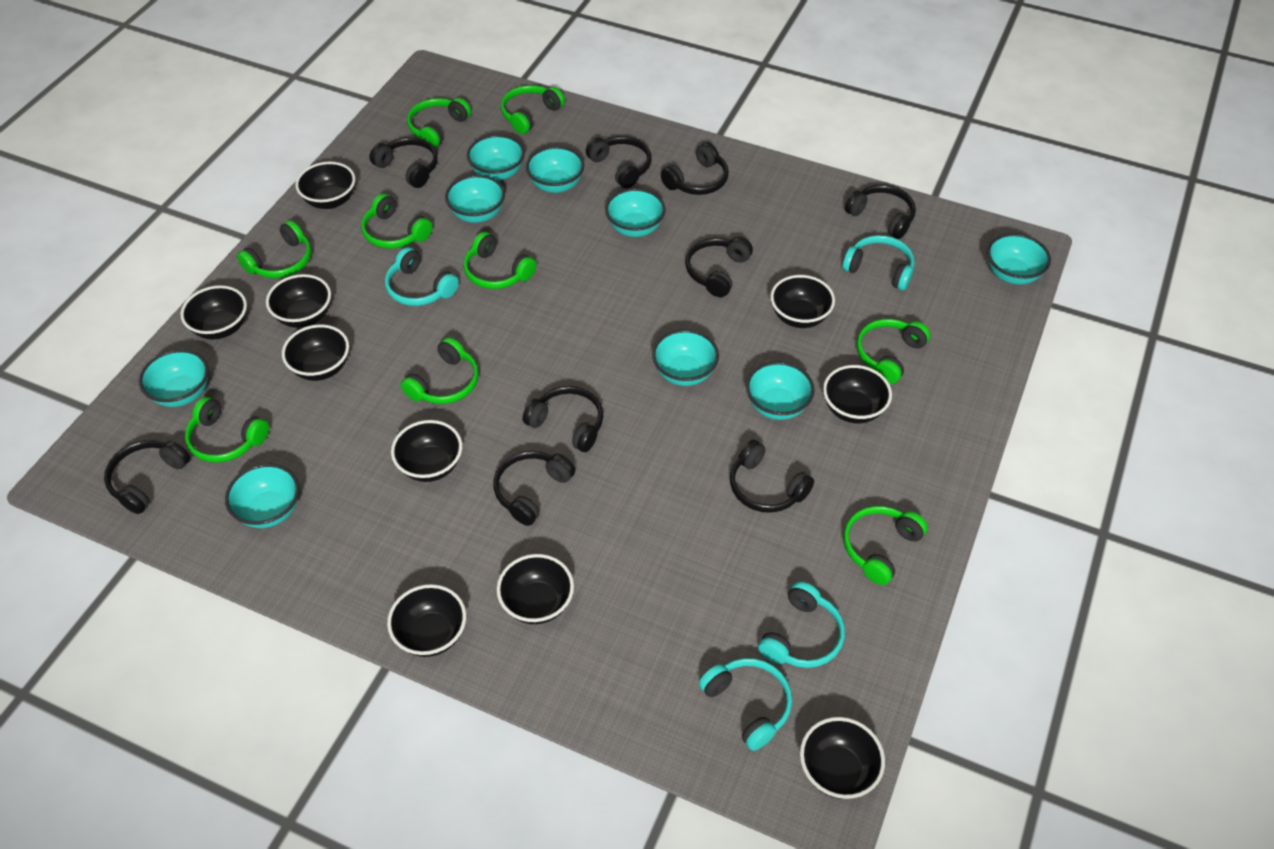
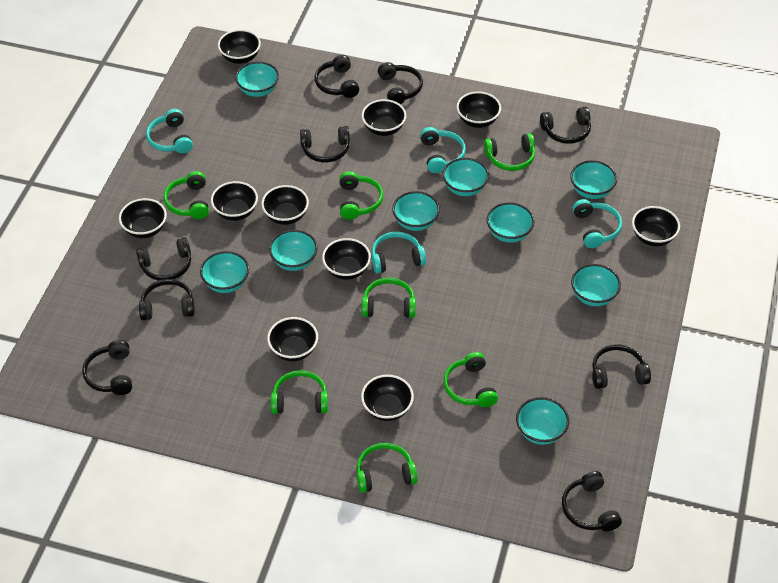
green headphones: [185,397,269,463] [237,220,311,278] [361,193,432,249] [400,337,479,404] [407,98,471,148] [463,232,536,289] [501,85,565,134] [843,506,928,585] [856,319,930,384] = 9 -> [164,171,209,219] [271,370,328,414] [339,171,383,220] [357,443,418,493] [362,278,416,318] [443,352,498,407] [484,133,535,171] = 7

